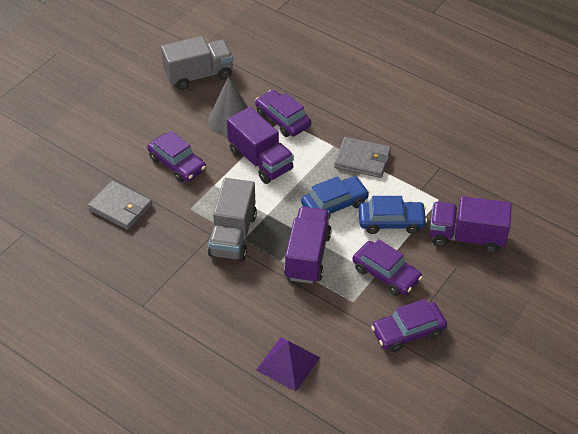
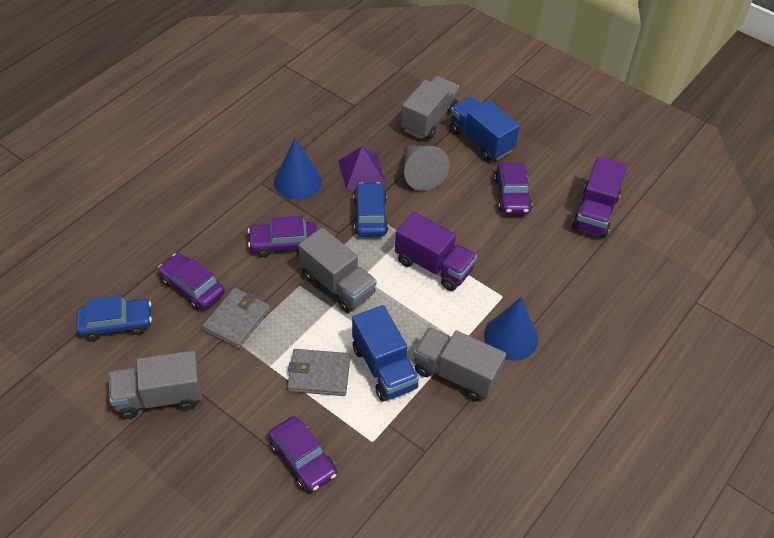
blue cone: none = 0 -> [274,138,322,200] [484,297,538,361] = 2
blue truck: none = 0 -> [352,305,419,401] [450,97,520,161] = 2
grey truck: [161,36,233,90] [208,178,257,261] = 2 -> [109,351,202,419] [298,227,377,313] [401,76,459,139] [413,327,506,401] = 4
purple truck: [227,107,294,184] [284,206,332,284] [430,196,512,254] = 3 -> [395,212,477,291] [572,156,627,238] = 2

